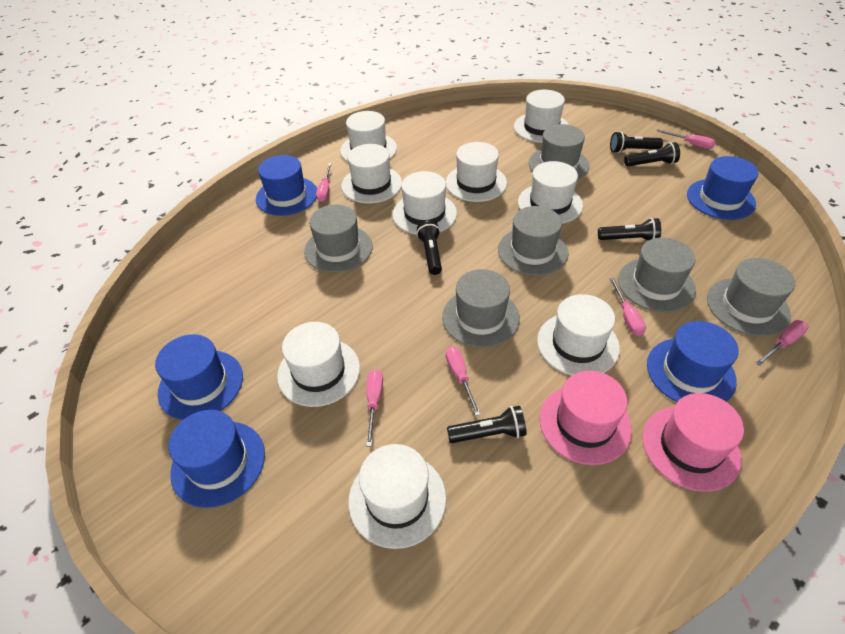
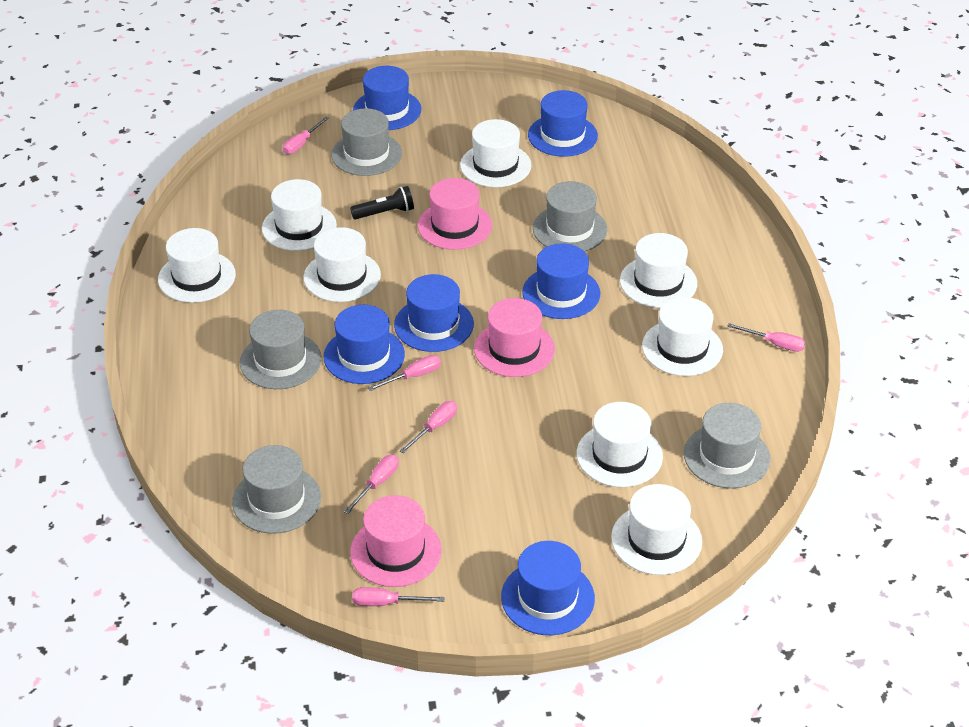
black flashlight: [416,220,442,275] [447,406,527,443] [598,218,661,241] [610,132,663,153] [624,142,680,166] = 5 -> [350,186,414,219] = 1
blue hat: [155,334,243,420] [169,410,265,508] [256,155,317,216] [647,321,739,402] [687,156,758,220] = 5 -> [324,305,405,384] [353,66,422,130] [394,274,474,352] [501,541,595,635] [522,243,600,319] [528,90,598,157] = 6
grey hat: [304,205,373,273] [442,269,520,348] [498,206,568,276] [529,124,589,180] [618,237,696,312] [707,258,795,336] = 6 -> [232,445,321,534] [240,310,321,389] [331,108,402,176] [533,181,607,252] [684,403,771,488] = 5
pink hat: [540,371,632,465] [642,393,744,492] = 2 -> [350,495,442,587] [418,178,492,250] [474,298,555,377] = 3
white hat: [277,322,360,407] [340,111,397,162] [341,144,402,203] [348,444,446,549] [392,171,457,234] [446,142,507,202] [514,90,569,143] [518,161,583,224] [537,294,620,376] = 9 -> [158,228,236,303] [262,179,337,251] [304,227,381,302] [460,119,532,187] [577,402,663,487] [611,484,702,575] [620,233,697,308] [642,297,723,376] = 8

